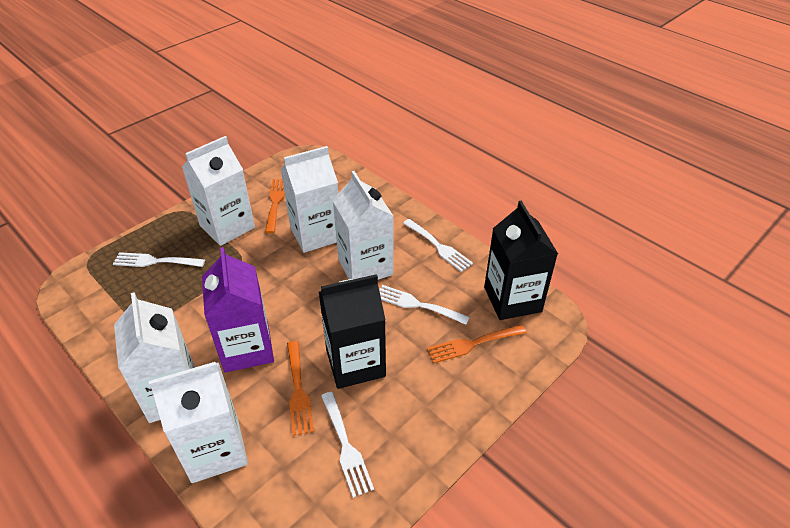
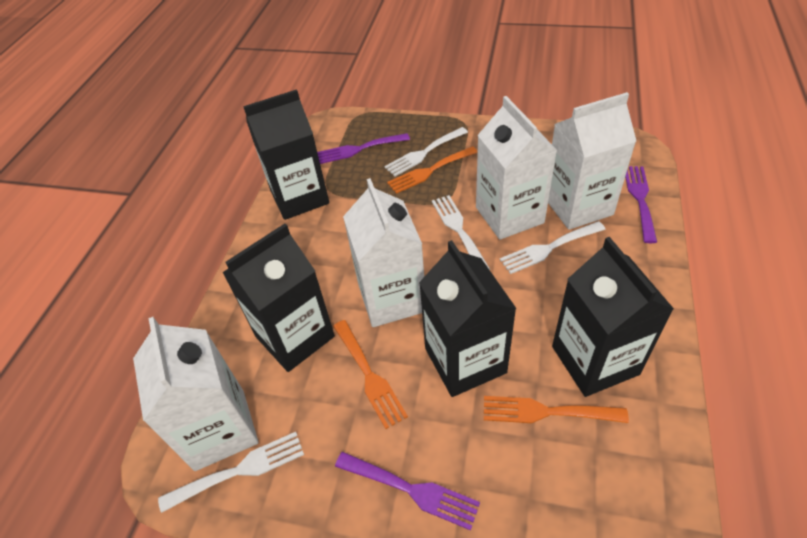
black carton: [319,274,386,389] [484,201,558,320] = 2 -> [222,223,335,372] [243,89,329,220] [419,240,517,397] [552,237,674,397] = 4
purple carton: [202,247,274,373] = 1 -> none = 0
purple fork: none = 0 -> [317,133,410,164] [335,452,480,530] [625,166,657,243] = 3
white carton: [114,292,195,423] [149,362,248,483] [182,136,255,246] [281,146,338,253] [332,171,394,280] = 5 -> [133,317,258,471] [343,178,424,327] [476,96,557,240] [548,92,636,230] = 4

